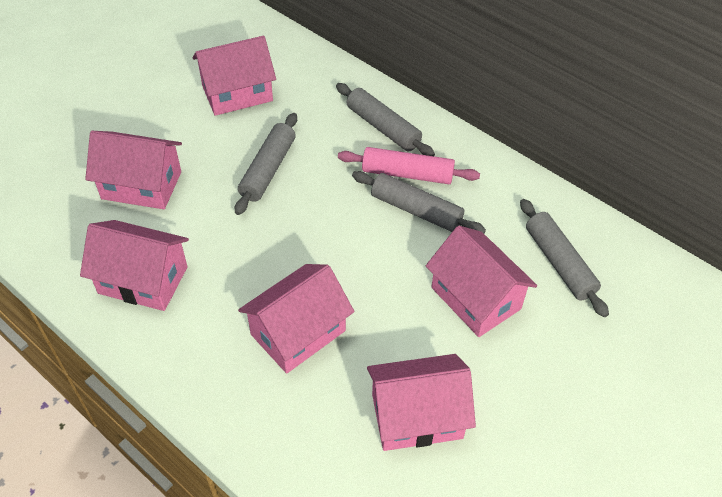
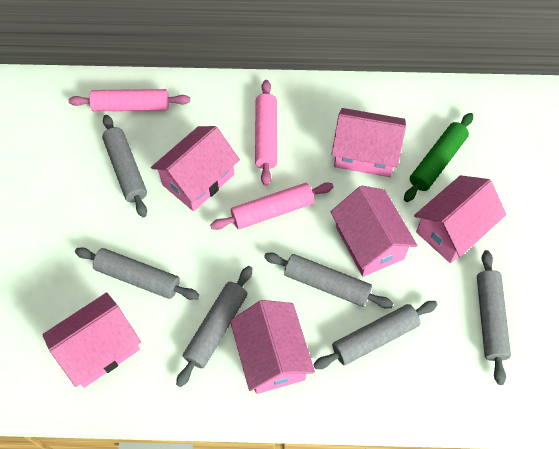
green rolling pin: none = 0 -> [404,113,473,202] = 1
grey rolling pin: [235,113,297,215] [336,83,435,156] [352,171,486,233] [520,199,609,317] = 4 -> [75,247,199,300] [102,115,147,217] [176,266,252,387] [264,253,393,308] [313,301,437,369] [477,250,511,385] = 6
pink rolling pin: [338,147,480,184] = 1 -> [68,89,190,111] [210,182,334,230] [255,80,277,186] = 3

